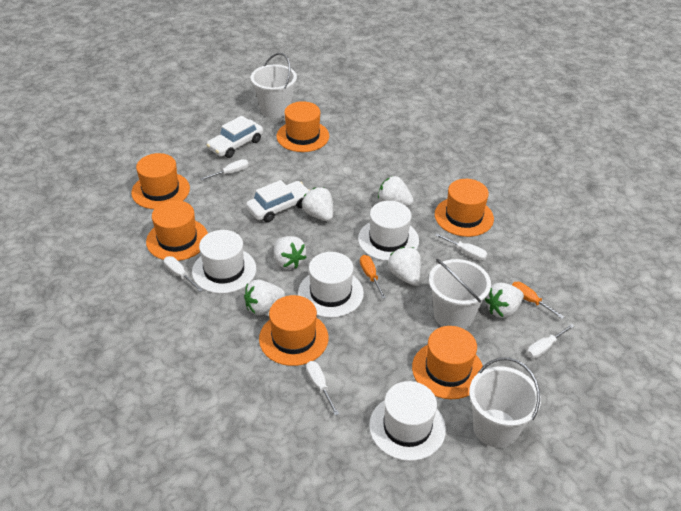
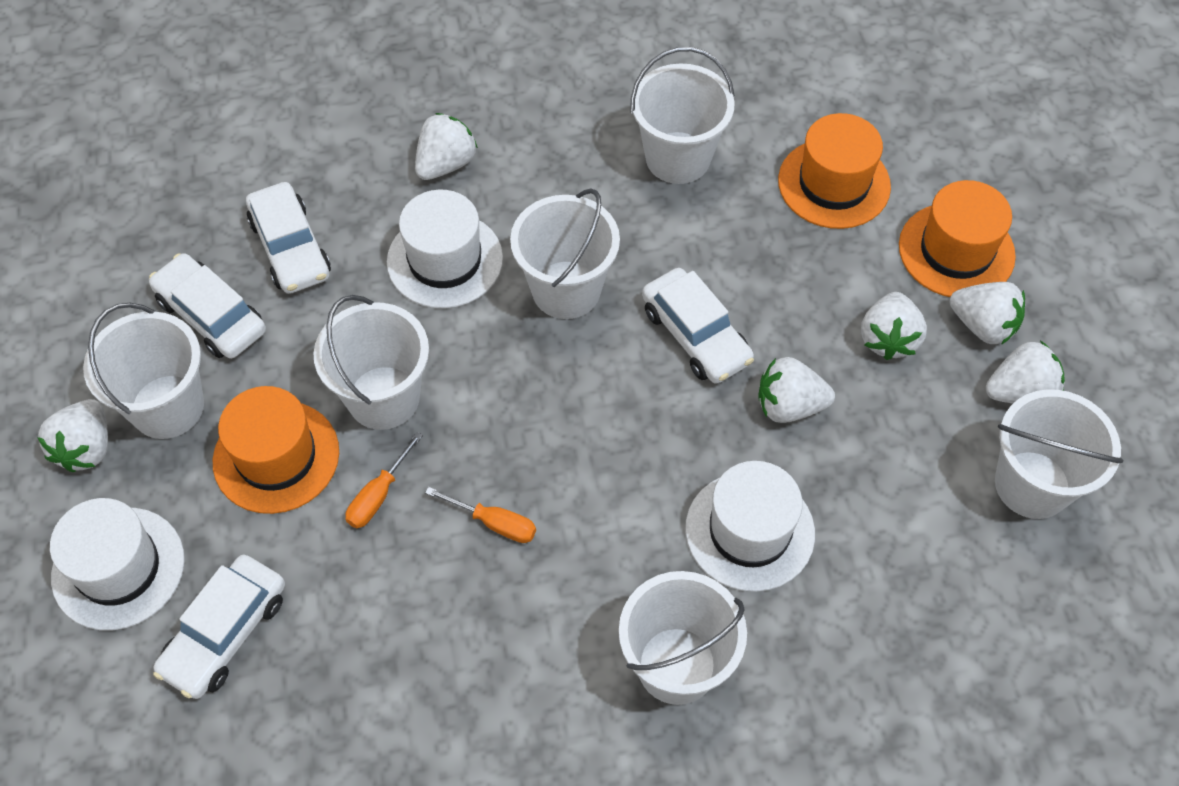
orange hat: [131,153,190,209] [146,200,208,261] [259,295,329,366] [276,101,329,152] [412,326,483,399] [435,179,494,237] = 6 -> [213,386,339,514] [778,113,891,229] [899,180,1016,297] = 3
white bucket: [251,53,297,118] [429,259,491,329] [469,357,541,448] = 3 -> [83,303,204,439] [313,295,429,430] [510,188,620,319] [619,571,747,705] [630,47,735,184] [995,389,1124,519] = 6
white car: [206,116,263,158] [246,180,310,222] = 2 -> [149,253,266,359] [153,555,285,699] [246,182,331,294] [642,268,754,384] = 4
white hat: [192,230,256,294] [298,252,364,318] [358,201,419,261] [369,381,446,461] = 4 -> [50,498,185,630] [387,190,503,308] [685,461,815,592] = 3
white screwdriver: [164,256,203,292] [200,159,249,181] [306,361,339,416] [435,233,488,261] [527,324,574,359] = 5 -> none = 0

